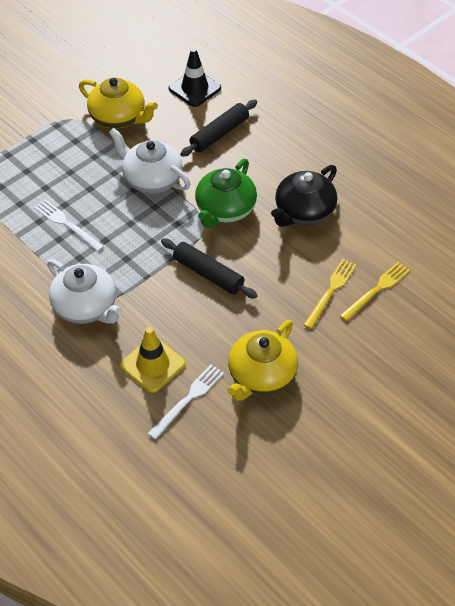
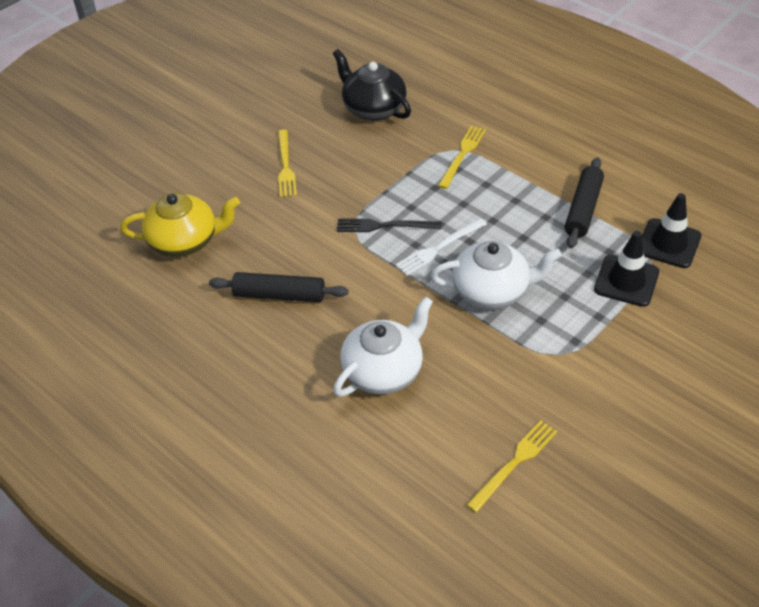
black fork: none = 0 -> [337,218,442,232] = 1
black traffic cone: [168,48,221,107] = 1 -> [594,231,659,307] [642,193,702,268] = 2
green teapot: [195,159,257,228] = 1 -> none = 0
white fork: [34,199,104,252] [148,364,224,440] = 2 -> [396,218,487,276] = 1
yellow fork: [303,259,357,329] [339,261,410,321] = 2 -> [278,129,297,197] [438,125,486,189] [466,420,557,513] = 3
yellow teapot: [79,78,158,128] [228,320,298,401] = 2 -> [120,193,240,257] = 1
yellow traffic cone: [120,327,186,393] = 1 -> none = 0

